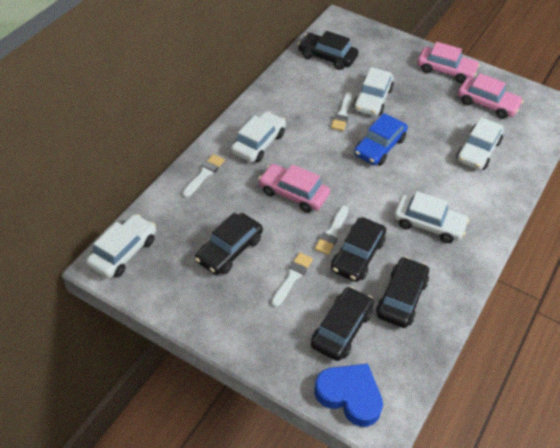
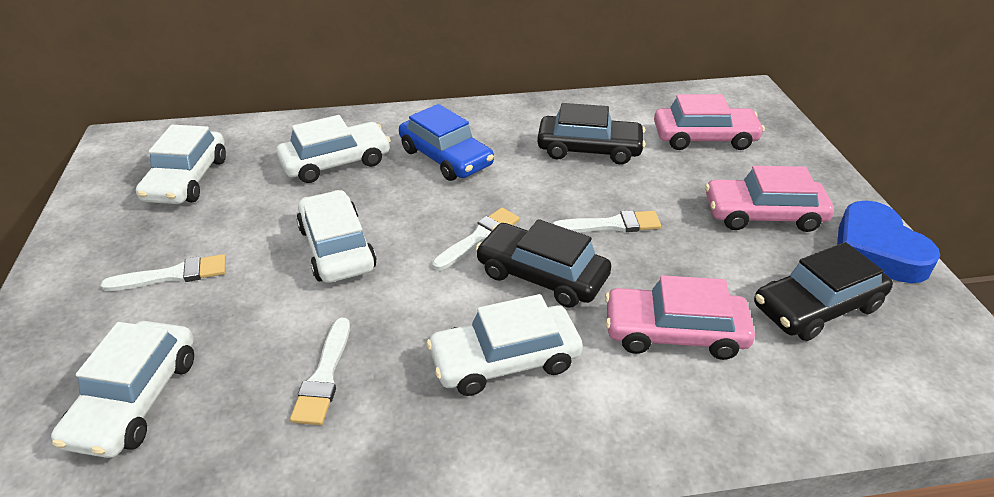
black car: [195,213,263,275] [298,31,359,70] [311,287,374,361] [331,217,386,282] [376,257,429,328] = 5 -> [475,219,611,308] [537,103,646,165] [754,242,893,341] = 3

